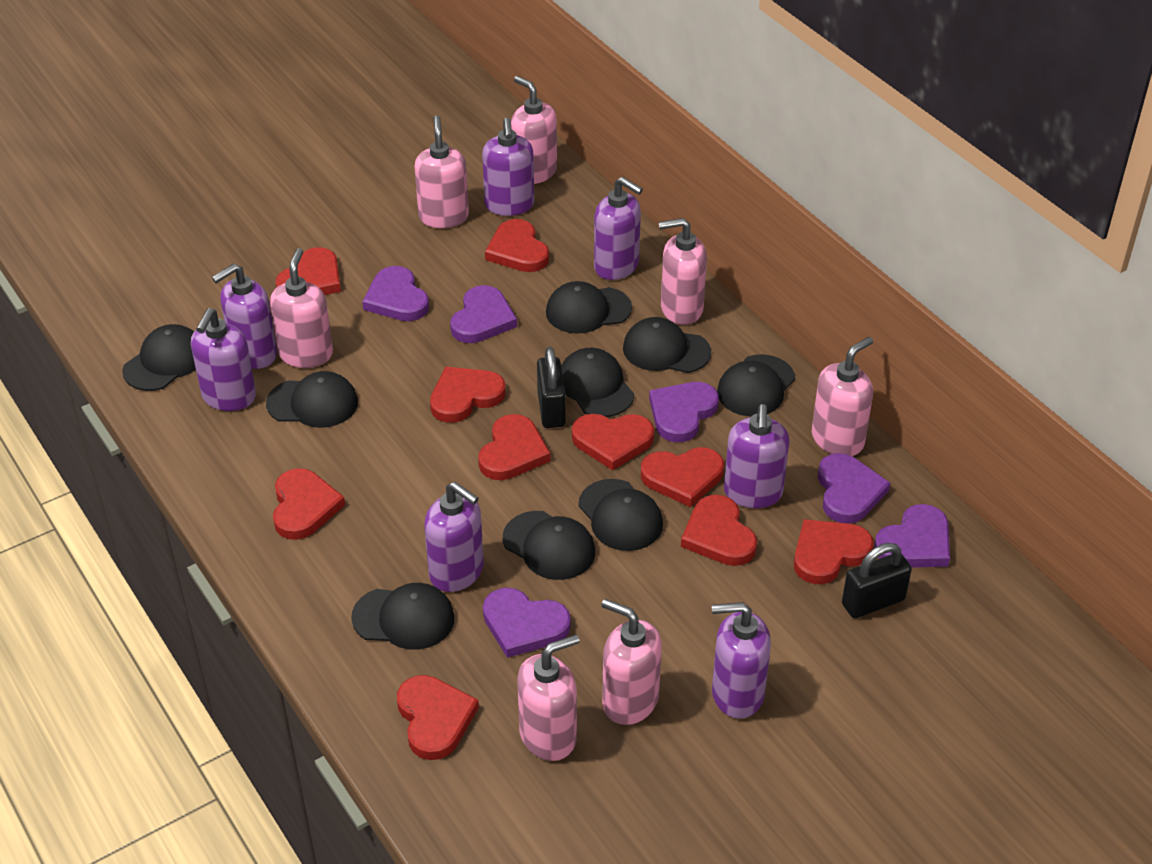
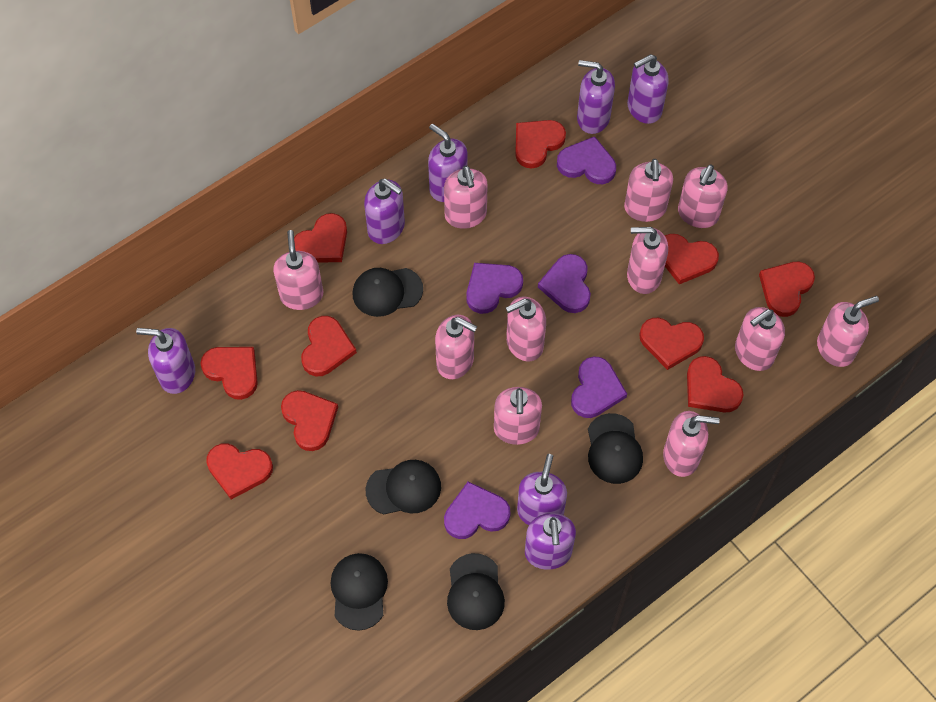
black cap: [122,324,196,391] [266,371,358,428] [351,583,454,650] [503,511,595,580] [546,281,632,334] [561,348,634,417] [578,479,663,551] [623,317,711,373] [717,354,795,417] = 9 -> [331,553,388,630] [353,268,423,317] [366,460,441,515] [447,553,505,630] [588,413,643,484] = 5
black padlock: [537,347,566,428] [842,543,912,618] = 2 -> none = 0
pink soap dispenser: [270,248,333,368] [415,115,469,228] [511,76,557,184] [517,634,580,761] [601,599,662,725] [658,218,707,325] [812,337,873,456] = 7 -> [273,230,323,310] [435,315,477,379] [444,166,488,229] [494,387,542,445] [506,297,546,361] [624,159,673,222] [627,227,668,294] [663,411,720,477] [678,165,728,228] [735,307,785,371] [817,296,879,367] = 11
purple heart: [362,266,429,321] [450,285,517,343] [483,588,571,658] [649,382,719,442] [818,453,890,524] [874,504,950,568] = 6 -> [444,481,511,539] [466,263,523,314] [538,254,591,313] [557,136,616,184] [571,356,627,418] = 5

